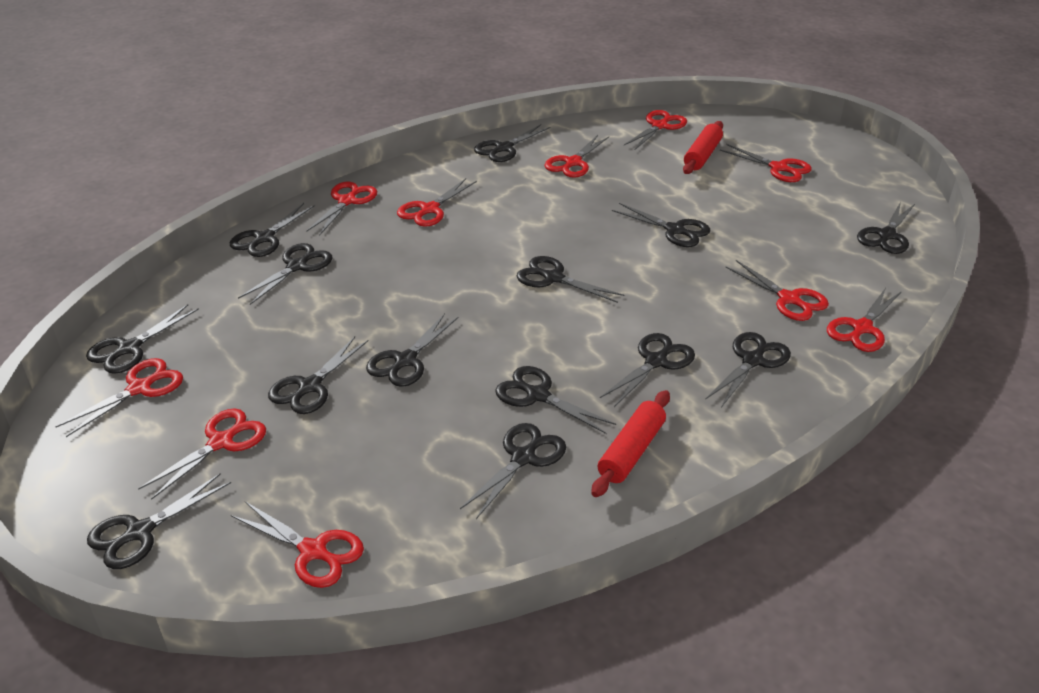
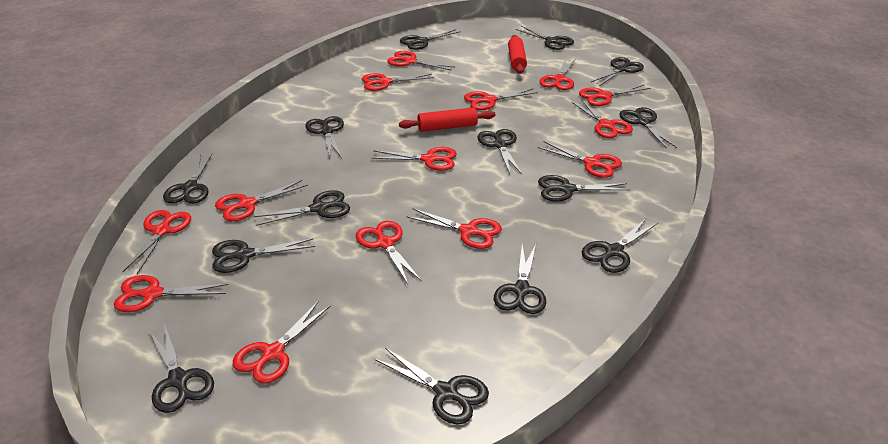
red scissors: [55,358,183,437] [138,408,266,500] [231,501,364,588] [306,182,377,236] [397,179,477,227] [544,135,609,178] [624,110,687,150] [720,144,812,182] [725,260,829,321] [827,288,902,352] = 10 -> [114,275,229,312] [122,210,191,274] [215,180,308,221] [233,301,330,384] [356,221,422,284] [362,73,434,91] [371,147,457,171] [387,51,454,70] [406,208,502,249] [464,89,538,110] [538,141,622,178] [539,59,575,90] [572,99,633,138] [579,84,650,106] = 14

